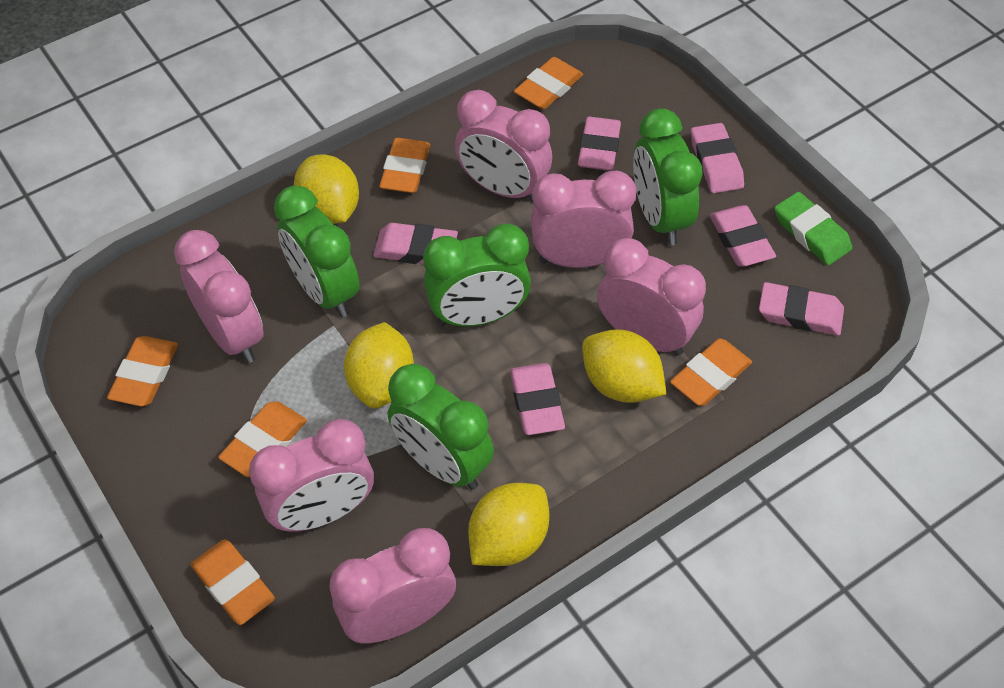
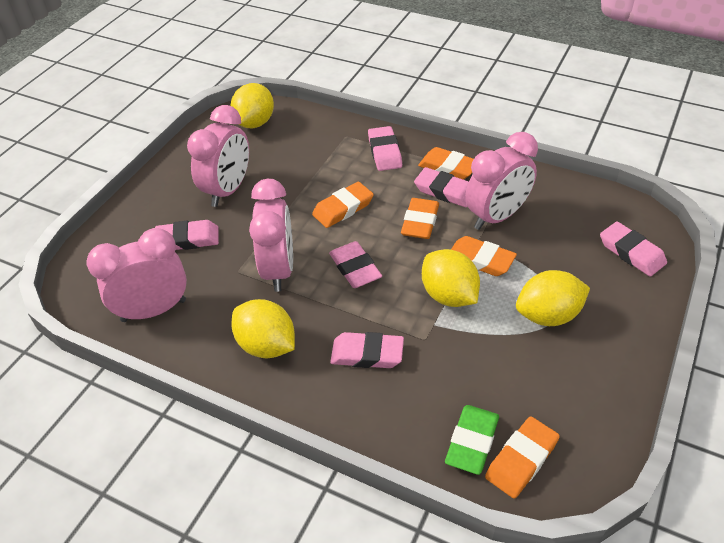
green clock: [274,186,360,318] [388,364,494,490] [423,224,531,327] [633,108,703,245] = 4 -> none = 0
orange eraser: [107,336,178,406] [191,539,275,625] [218,402,307,477] [379,138,430,193] [514,57,583,109] [670,339,752,406] = 6 -> [312,182,374,228] [401,198,439,239] [418,147,474,180] [451,236,517,276] [485,416,560,498] = 5
pink clock: [174,230,264,363] [249,419,374,532] [329,528,456,644] [455,90,552,202] [531,171,636,268] [597,238,706,356] = 6 -> [87,228,187,322] [187,105,249,207] [249,179,293,292] [465,132,538,230] = 4

